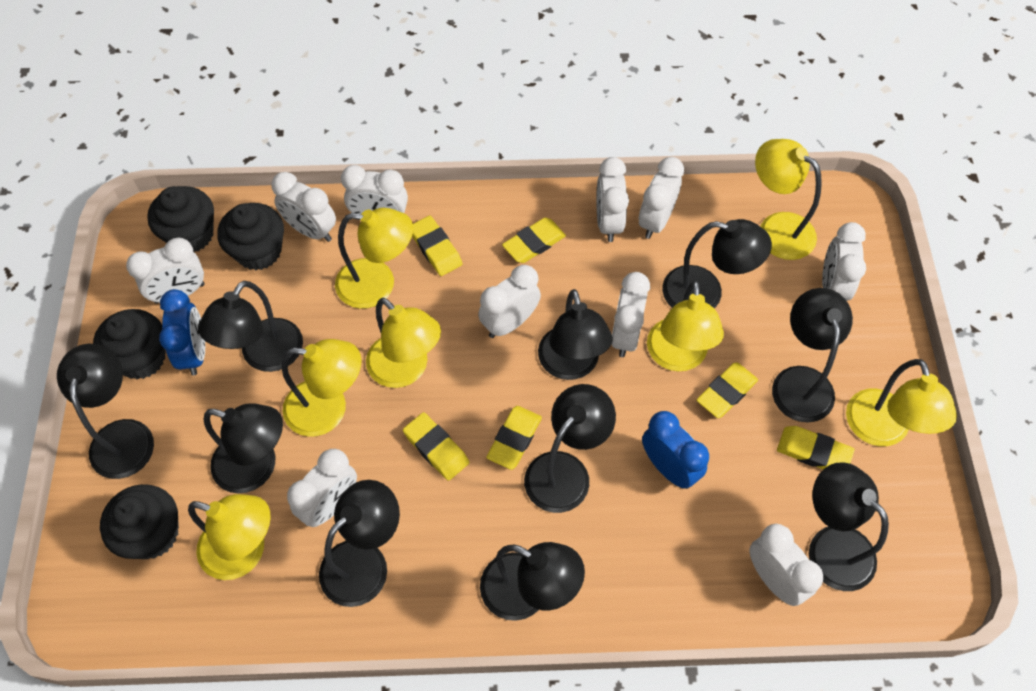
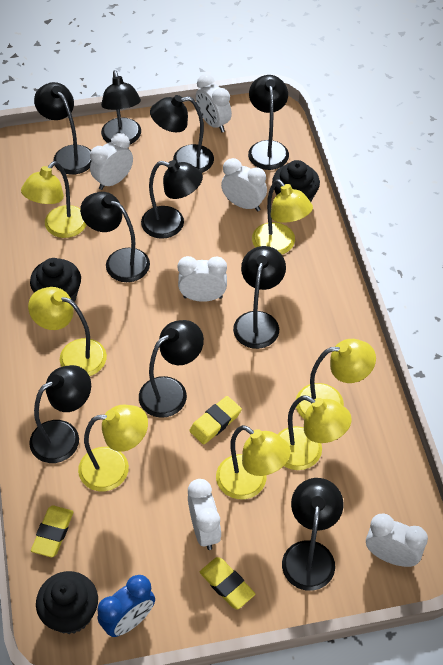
black cupcake: [93,309,166,380] [100,484,179,559] [147,186,214,252] [217,203,284,270] = 4 -> [30,258,81,301] [36,571,98,634] [272,160,320,202] = 3
blue clock: [159,289,205,376] [642,411,709,489] = 2 -> [97,575,155,637] = 1
white clock: [126,237,205,304] [271,172,336,242] [287,449,357,527] [341,165,408,214] [478,265,541,338] [596,157,629,242] [612,272,650,357] [639,157,684,239] [749,524,823,606] [822,222,866,301] = 10 -> [90,133,133,190] [178,256,227,302] [188,479,221,550] [196,74,232,132] [221,158,267,211] [366,514,428,567] = 6
yellow eraser: [403,412,469,481] [412,216,462,276] [486,406,542,470] [502,218,566,263] [697,362,758,418] [777,426,854,469] = 6 -> [31,506,74,557] [189,396,242,445] [200,557,255,609] = 3

